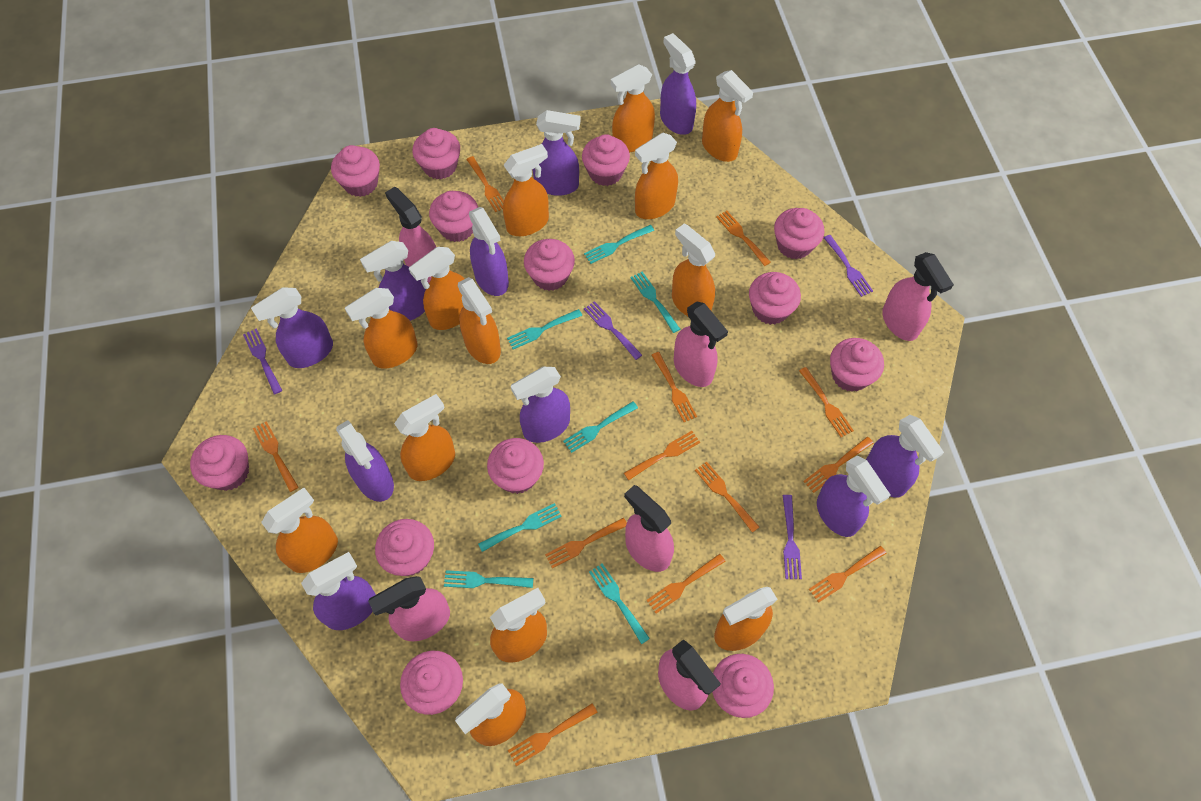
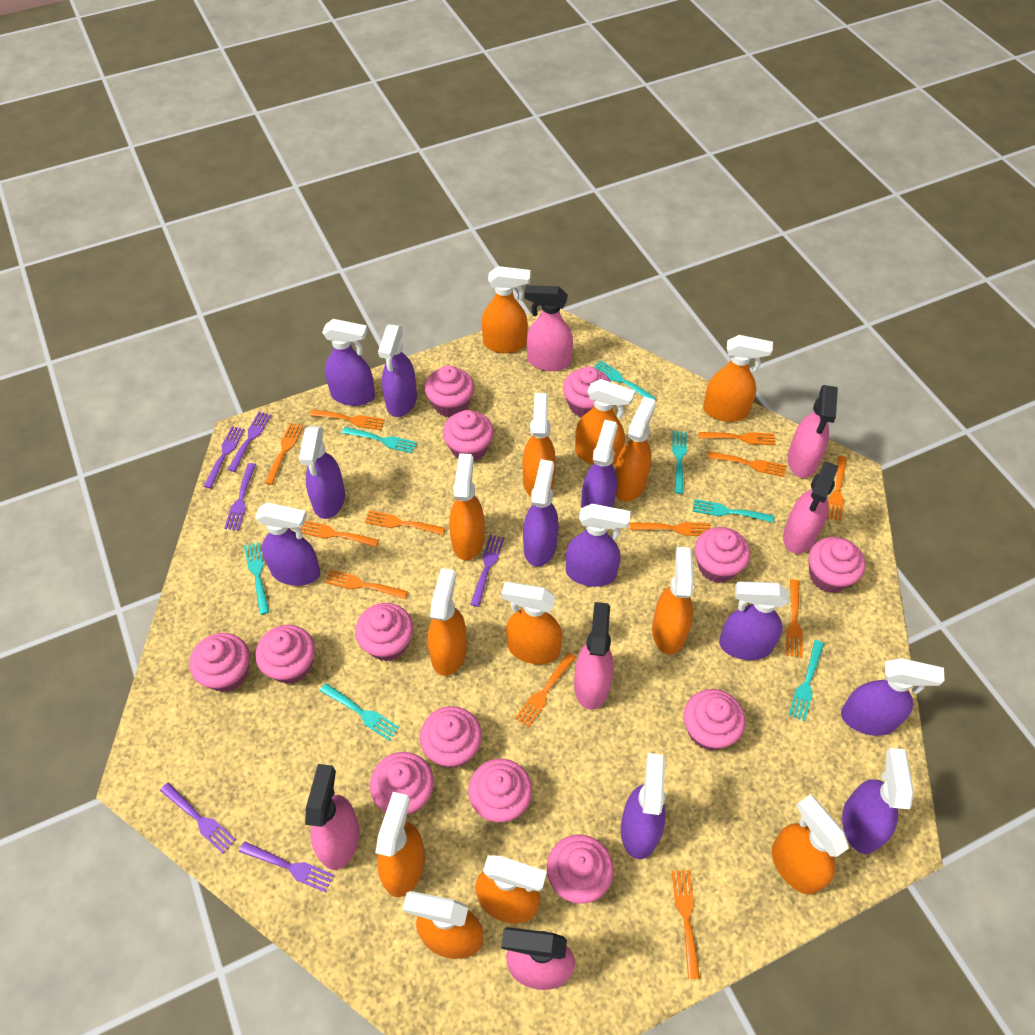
purple fork: [243,329,282,394] [584,301,642,360] [782,495,802,579] [824,235,873,297] = 4 -> [160,783,236,854] [204,426,245,488] [224,463,256,530] [227,412,271,472] [239,841,334,892] [470,535,504,607] = 6
purple spray bottle: [251,287,333,368] [301,552,376,630] [336,420,394,502] [360,241,426,321] [469,207,509,296] [511,367,570,443] [532,110,580,196] [660,33,696,135] [817,456,891,537] [866,415,944,498] = 10 -> [255,502,320,586] [299,426,345,519] [322,319,375,406] [378,325,417,417] [523,459,559,566] [566,504,631,587] [581,420,618,508] [621,753,666,859] [719,581,789,660] [841,658,945,736] [842,748,914,854] = 11

